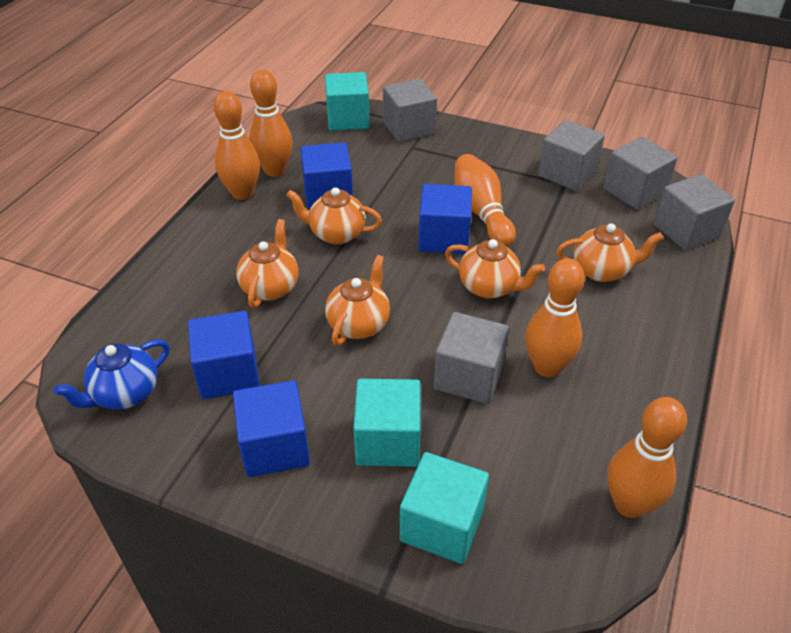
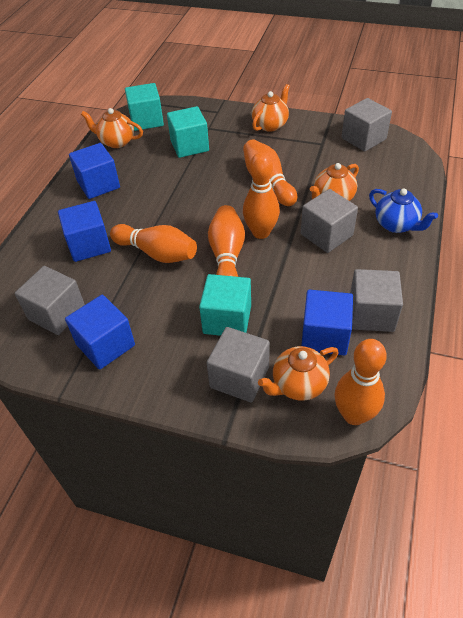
orange teapot: [236,219,299,308] [286,187,382,244] [325,255,390,346] [445,239,545,298] [556,223,663,282] = 5 -> [81,108,143,148] [252,84,290,132] [258,346,339,401] [310,163,359,201] = 4

